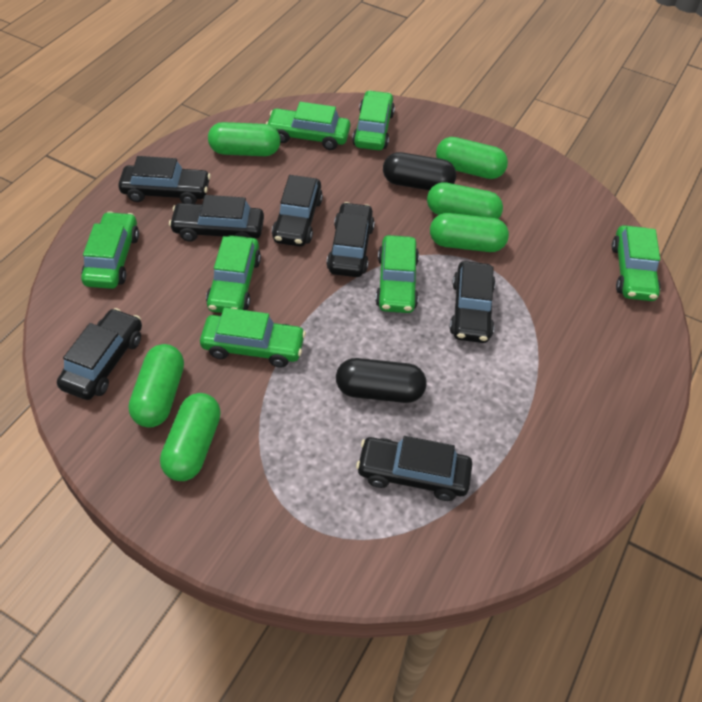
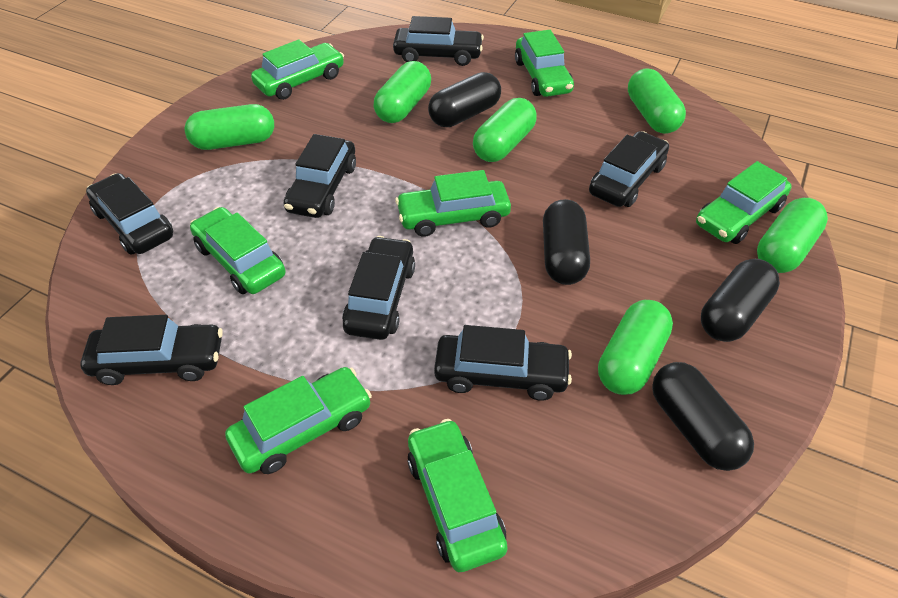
black capsule: [336,358,427,403] [383,152,456,190] = 2 -> [428,72,501,127] [543,199,590,285] [652,362,754,471] [701,259,780,342] = 4

